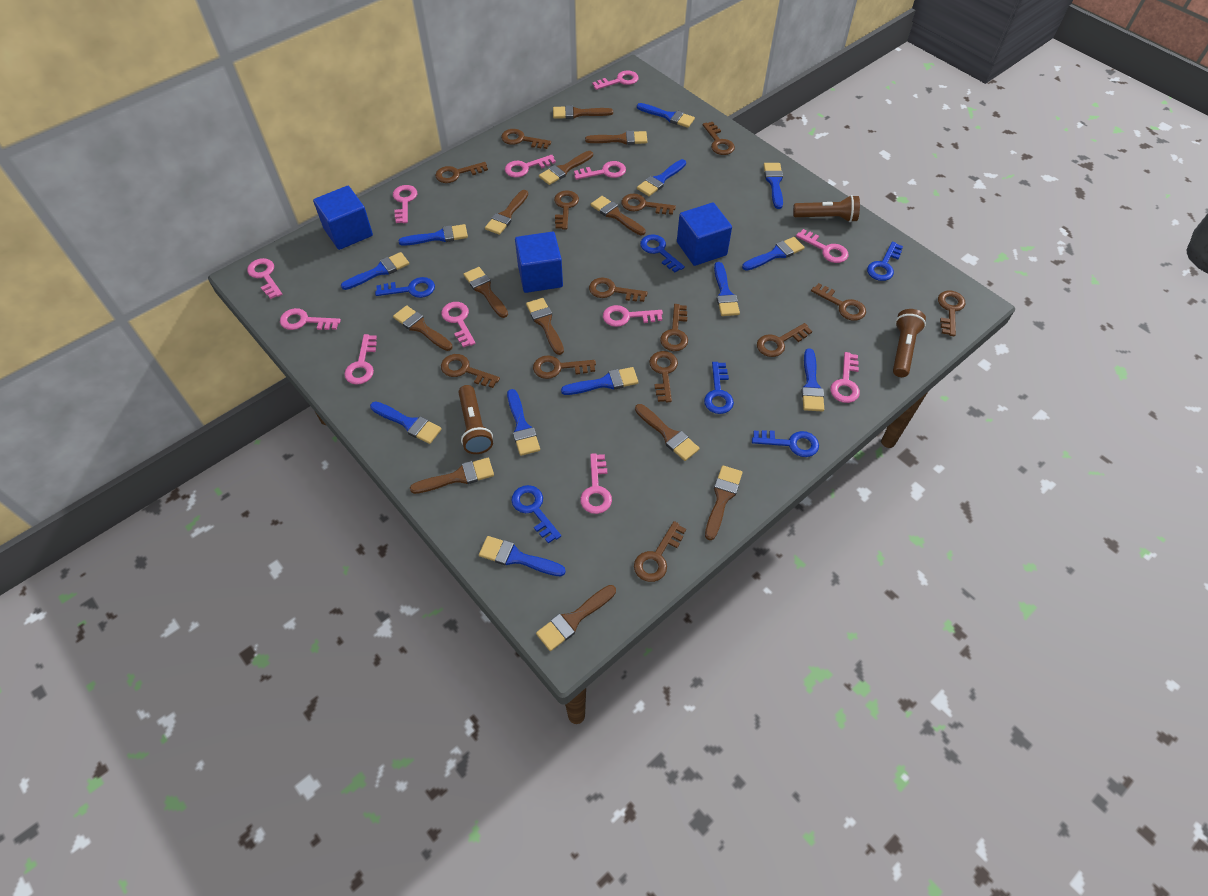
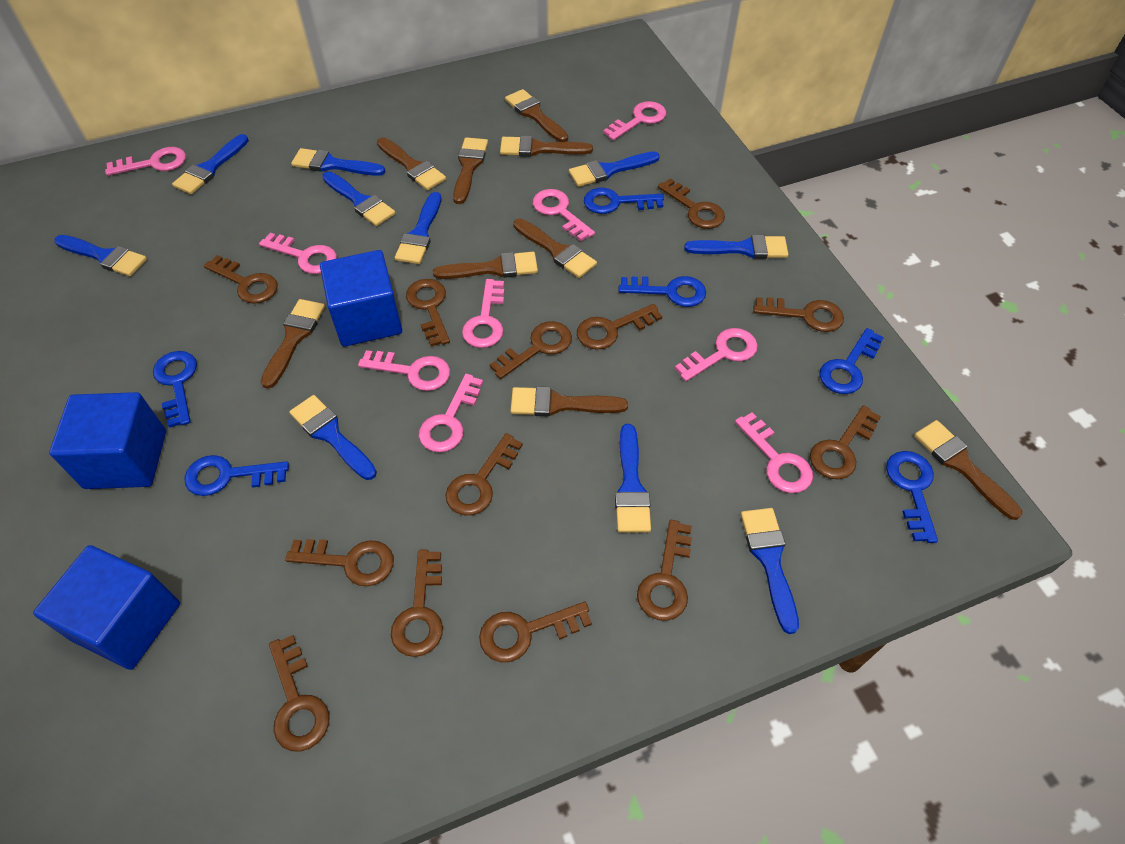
blue brush: [341,252,409,290] [370,401,442,444] [398,224,468,246] [479,536,566,576] [507,389,540,456] [561,367,639,395] [637,103,695,128] [637,159,686,196] [714,262,740,316] [742,237,805,271] [764,163,783,209] [801,349,824,412] = 12 -> [54,235,147,276] [172,134,249,194] [289,395,377,480] [291,148,386,176] [322,171,395,226] [395,192,441,264] [569,151,660,187] [615,424,651,533] [684,235,788,259] [741,508,799,634] = 10
brown brush: [393,305,453,351] [410,458,494,494] [463,267,508,318] [485,190,528,235] [526,298,564,355] [536,585,616,651] [539,151,593,185] [553,105,613,119] [585,131,647,145] [591,196,646,235] [635,404,700,461] [705,465,743,540] = 12 -> [261,299,325,389] [377,137,446,190] [433,252,538,279] [453,137,488,204] [500,136,593,157] [505,89,568,142] [510,386,628,416] [513,218,597,278] [914,420,1022,520] = 9
brown flashlight: [459,385,493,454] [793,195,860,222] [893,309,926,377] = 3 -> none = 0
brown key: [435,162,488,183] [441,354,500,388] [501,129,551,149] [533,355,596,379] [554,190,579,229] [589,277,648,302] [622,193,676,215] [634,521,686,582] [649,351,678,402] [660,304,688,351] [703,122,735,155] [757,323,812,357] [811,283,866,321] [938,291,965,336] = 14 -> [204,255,278,304] [269,635,329,752] [285,539,394,586] [391,550,443,657] [406,279,450,346] [446,433,523,515] [479,602,592,662] [490,321,572,379] [577,304,662,350] [637,520,692,621] [658,178,725,229] [753,297,844,332] [810,405,881,479] = 13
pink key: [247,258,282,299] [280,308,341,330] [344,334,377,385] [393,185,417,223] [441,302,476,347] [505,155,556,178] [574,161,626,180] [580,453,612,514] [592,71,639,90] [603,305,663,327] [796,229,848,263] [830,352,860,403] = 12 -> [105,147,186,176] [259,233,337,274] [358,350,450,391] [419,374,483,452] [462,279,504,348] [533,189,595,241] [603,101,666,140] [675,328,758,381] [735,412,813,493] = 9

